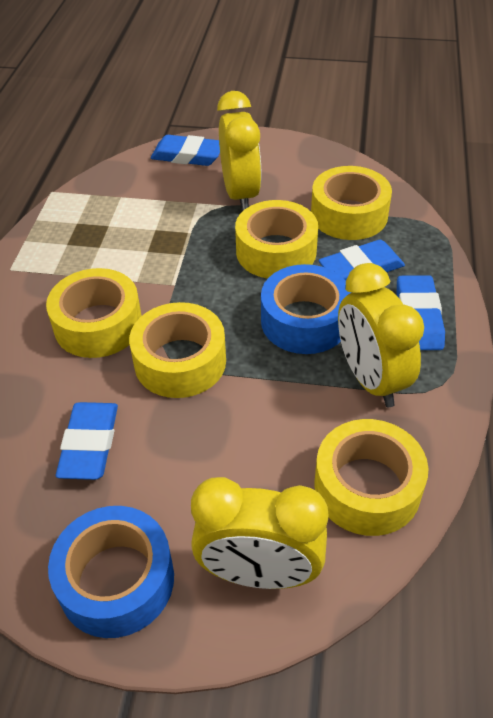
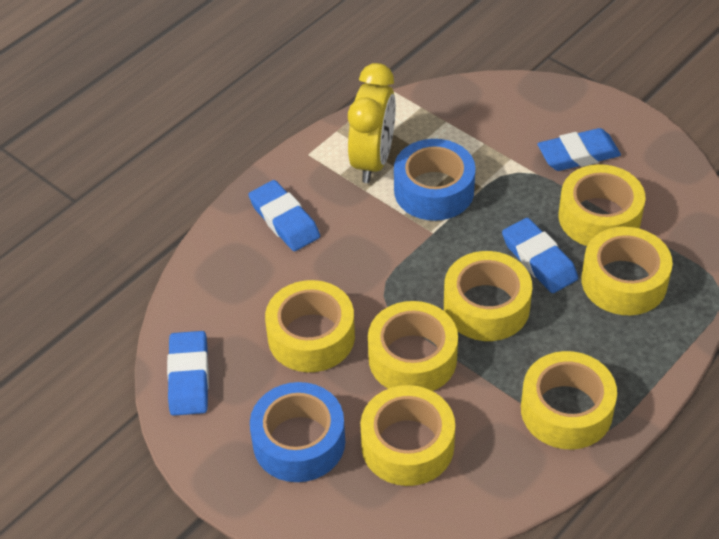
yellow clock: [191,477,328,589] [217,91,262,212] [338,263,424,407] = 3 -> [348,63,396,183] = 1
yellow tape: [46,268,142,358] [129,302,226,398] [235,200,318,278] [311,166,392,240] [314,419,428,536] = 5 -> [265,280,355,372] [360,385,455,486] [368,301,458,391] [444,251,532,341] [521,351,617,450] [559,164,646,246] [581,227,673,315] = 7

